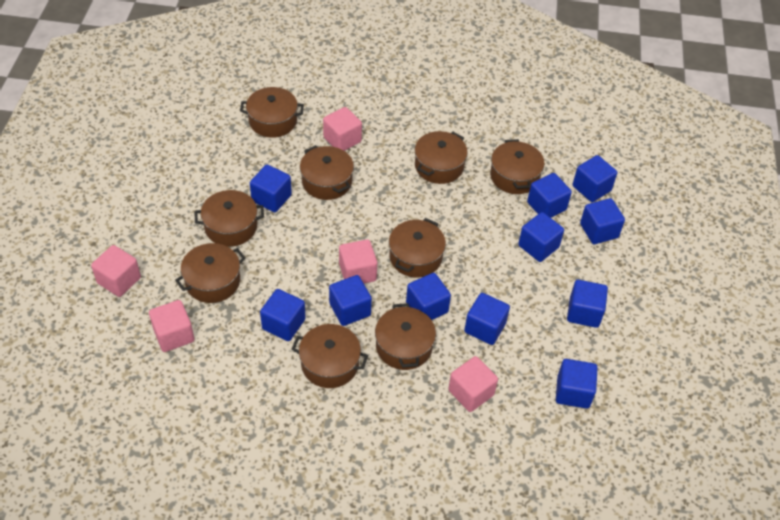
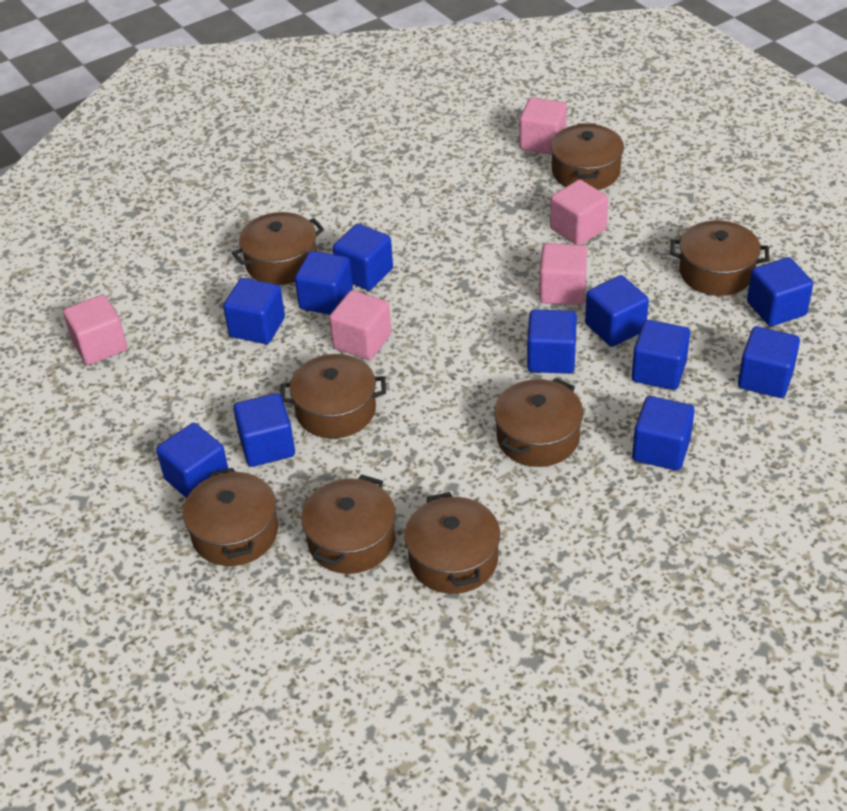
brown pot: [175,243,246,303] [194,190,264,247] [240,87,304,138] [292,324,368,388] [300,145,354,200] [375,303,436,370] [389,218,446,278] [415,131,468,184] [490,139,544,194] = 9 -> [183,468,278,566] [232,212,324,285] [280,354,386,438] [301,475,396,574] [404,492,500,594] [494,378,583,467] [550,123,624,190] [670,220,769,296] = 8

